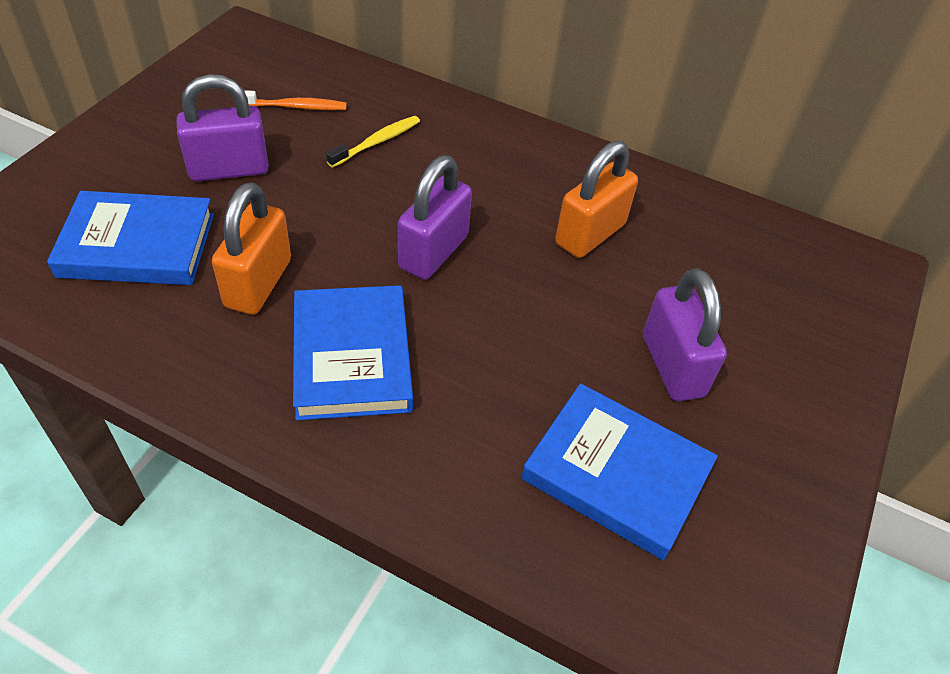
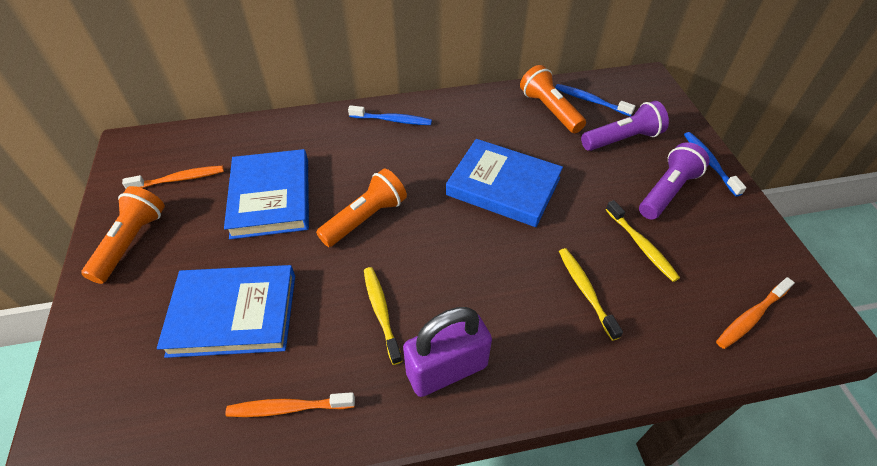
blue toothbrush: none = 0 -> [348,105,432,125] [555,84,635,116] [684,132,747,197] = 3
orange flashlight: none = 0 -> [81,186,165,284] [316,169,407,247] [520,65,586,133] = 3
orange padlock: [212,182,291,315] [555,140,638,258] = 2 -> none = 0
orange toothbrush: [244,90,347,110] = 1 -> [122,166,224,188] [226,392,355,417] [716,277,795,349] = 3
purple flashlight: none = 0 -> [581,101,669,151] [639,142,710,220] = 2
purple padlock: [176,74,269,181] [398,155,472,280] [643,268,727,401] = 3 -> [403,307,492,397] = 1
yellow toothbrush: [326,116,420,168] = 1 -> [364,267,402,365] [559,248,623,341] [606,200,680,282] = 3

